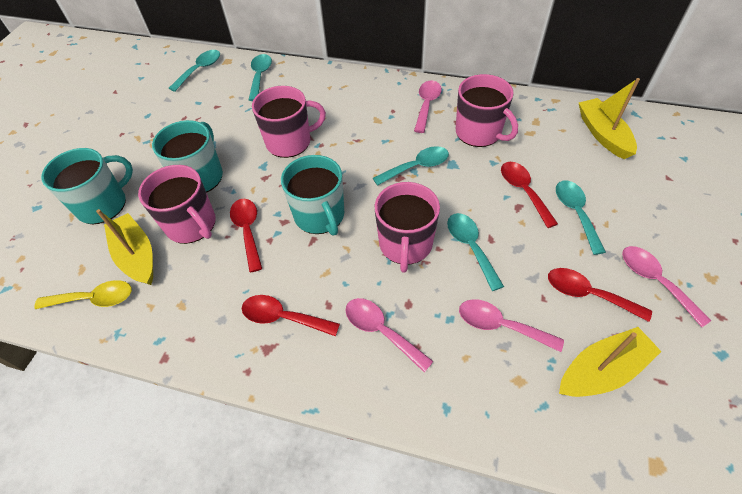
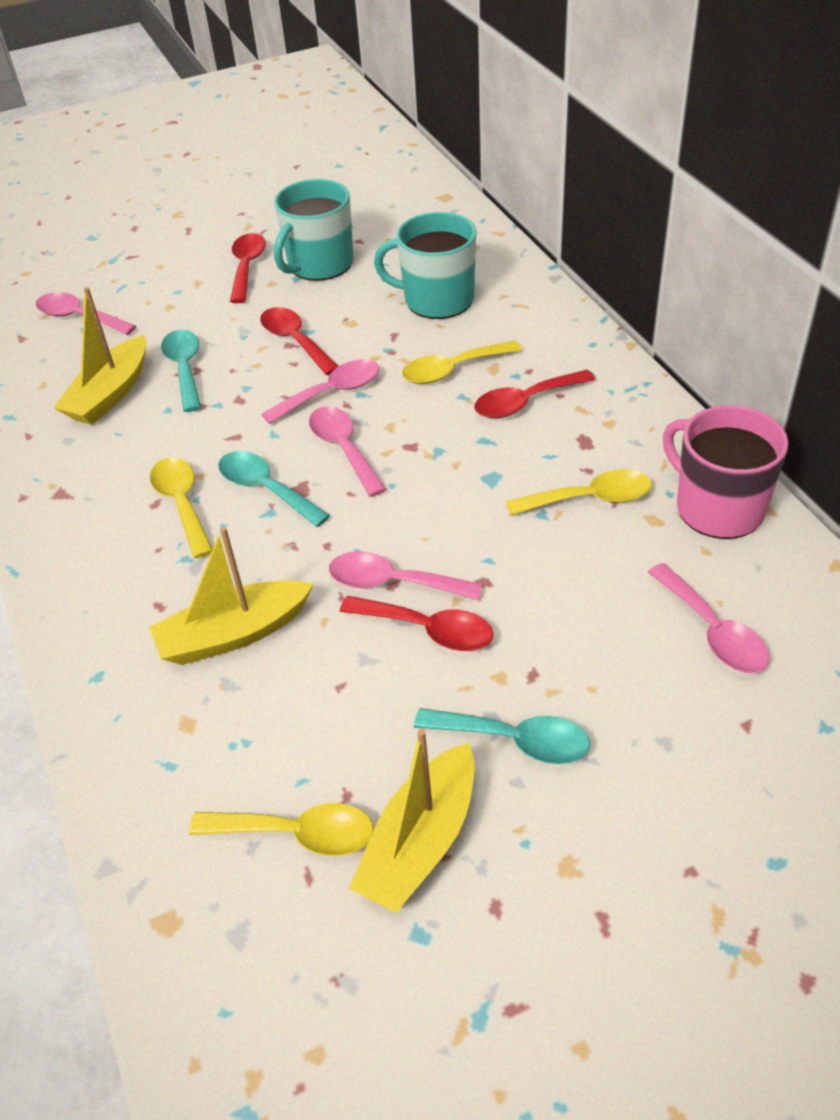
pink mug: [138,165,216,244] [252,86,326,158] [375,182,440,272] [456,74,518,147] = 4 -> [663,405,788,539] = 1
pink spoon: [345,298,434,373] [414,81,442,133] [459,299,564,352] [622,246,712,327] = 4 -> [36,292,136,335] [262,359,379,424] [309,406,387,497] [329,551,482,600] [648,563,770,673] = 5
turquoise mug: [41,148,133,224] [152,120,223,193] [281,155,344,236] = 3 -> [274,179,354,281] [374,212,476,319] = 2
turquoise spoon: [169,50,220,92] [249,54,272,101] [373,146,449,186] [447,213,504,291] [556,180,606,255] = 5 -> [161,330,201,412] [218,451,330,527] [414,708,590,764] = 3
yellow spoon: [34,280,132,309] = 1 -> [150,457,213,558] [189,803,374,856] [402,340,522,384] [506,469,652,515] = 4

